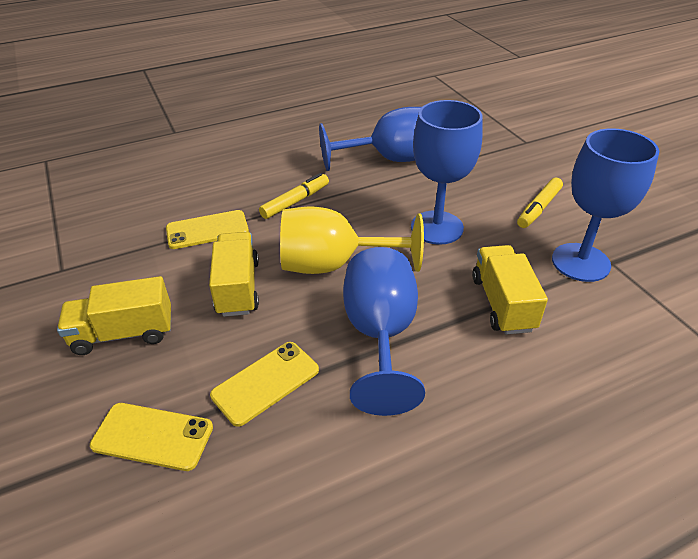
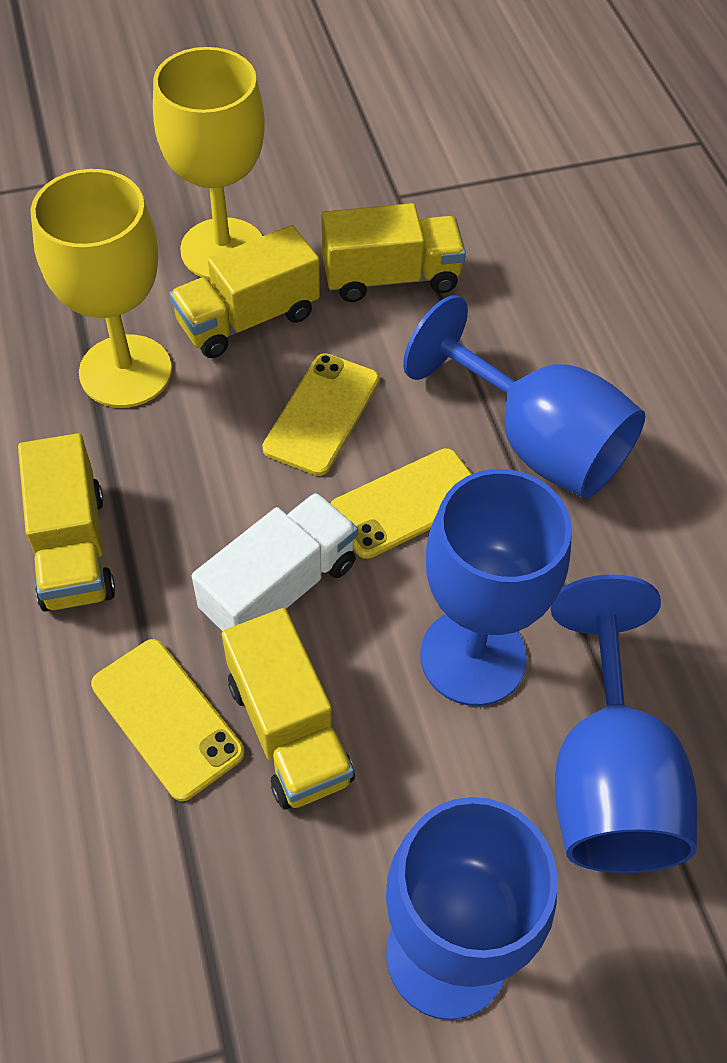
white truck: none = 0 -> [192,492,358,632] = 1
yellow goblet: [280,207,424,274] = 1 -> [31,169,172,408] [153,47,265,280] = 2
yellow marker: [259,173,329,219] [517,178,563,228] = 2 -> none = 0
yellow truck: [57,276,171,355] [209,232,259,317] [472,245,548,335] = 3 -> [18,433,115,612] [169,225,320,358] [222,608,355,810] [322,203,466,302] = 4

